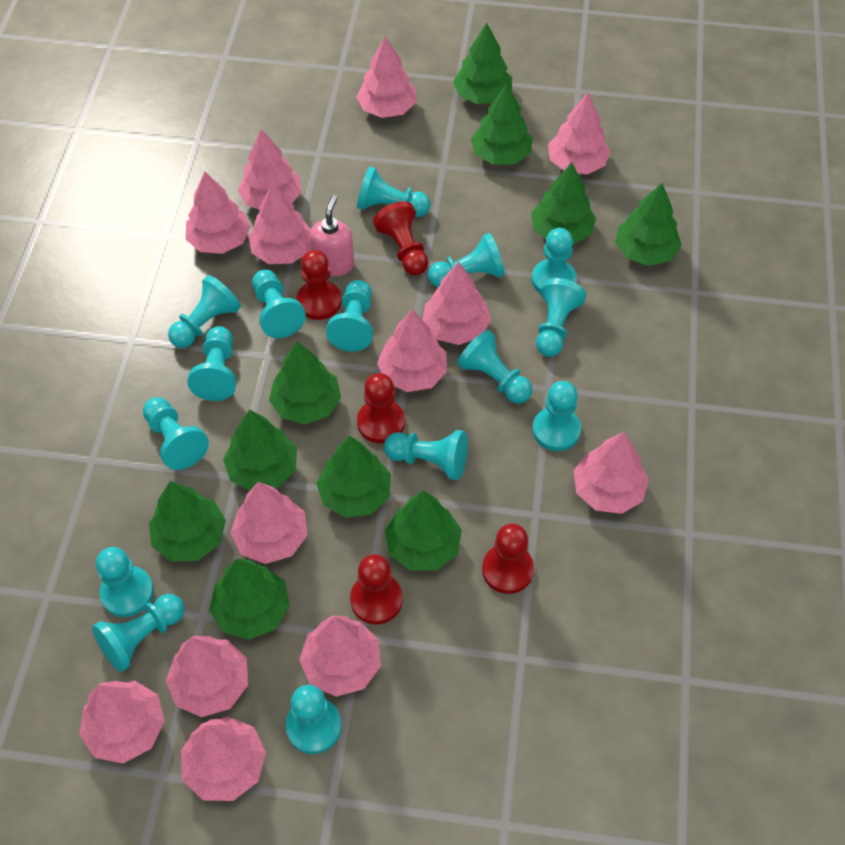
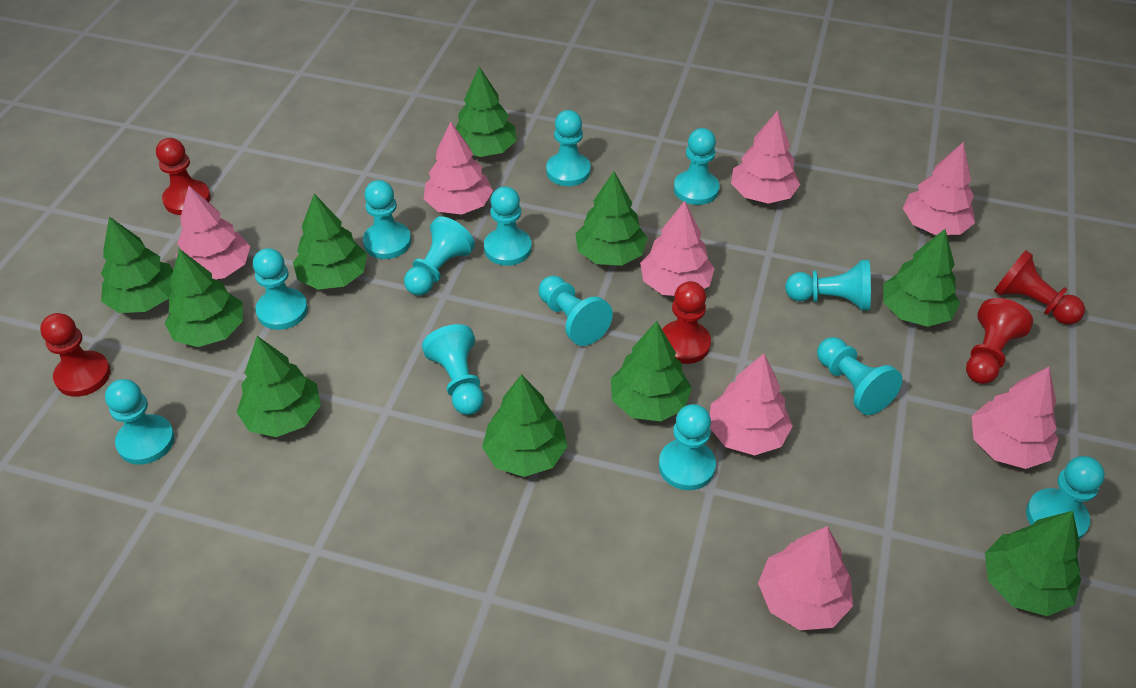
pink soap dispenser: [310,195,354,276] = 1 -> none = 0
pink tree: [79,681,165,763] [166,636,248,717] [181,716,266,801] [186,172,251,254] [230,482,307,564] [238,129,302,209] [248,182,311,264] [299,616,381,697] [356,36,416,118] [377,309,447,392] [423,262,491,345] [548,92,610,174] [573,432,649,514] = 13 -> [176,186,250,279] [424,122,493,214] [640,201,715,296] [710,354,793,455] [731,110,800,204] [758,526,853,630] [903,142,975,235] [972,367,1058,469] = 8
turquoise pawn: [92,594,184,672] [96,547,154,617] [143,397,209,470] [168,275,241,348] [187,326,237,401] [252,270,306,338] [285,685,342,754] [326,280,373,352] [357,166,431,217] [384,430,468,480] [428,233,505,287] [457,330,533,404] [532,228,577,293] [532,381,581,451] [536,278,586,357] = 15 -> [105,379,175,464] [253,248,308,330] [363,180,411,259] [404,216,475,296] [422,324,484,415] [484,186,532,266] [538,276,613,346] [546,110,591,186] [659,404,716,490] [674,128,720,205] [785,260,871,311] [817,337,902,415] [1026,456,1105,539] = 13

